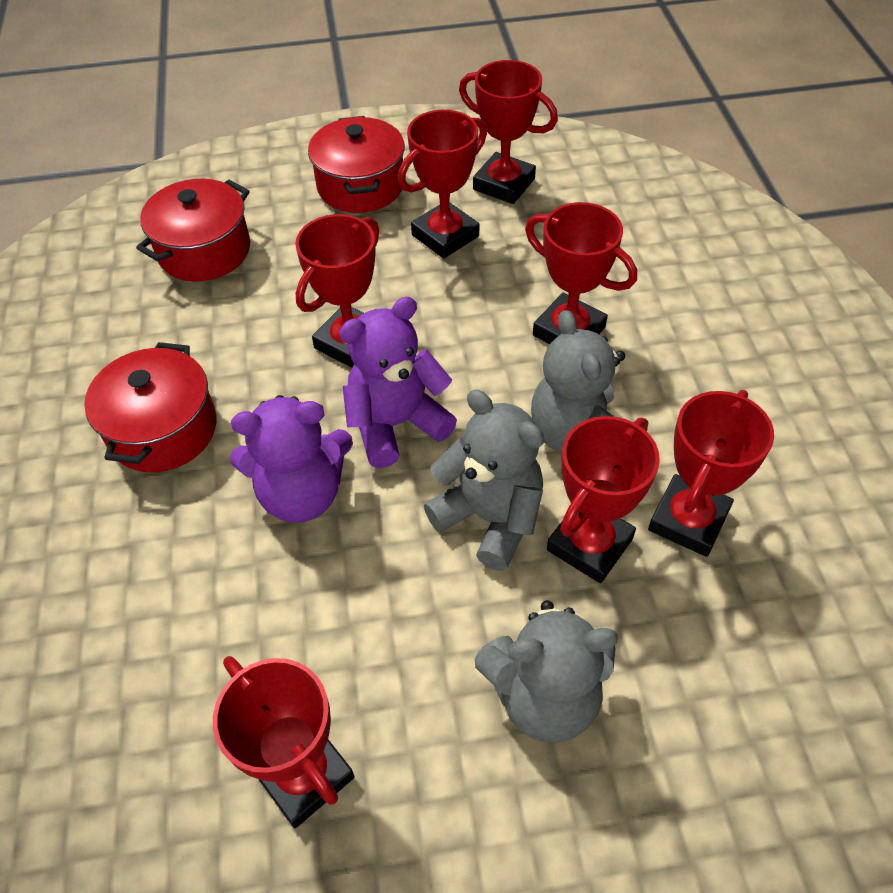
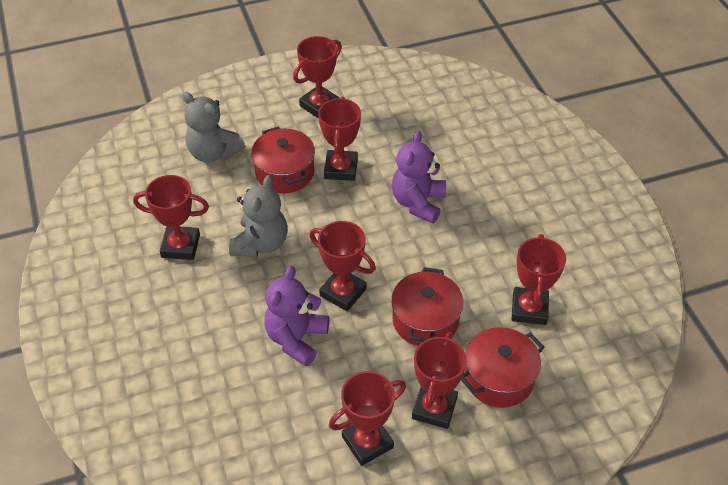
grey teddy bear: [424,390,544,571] [475,600,618,742] [531,310,625,452] = 3 -> [182,92,245,163] [229,175,287,257] = 2

